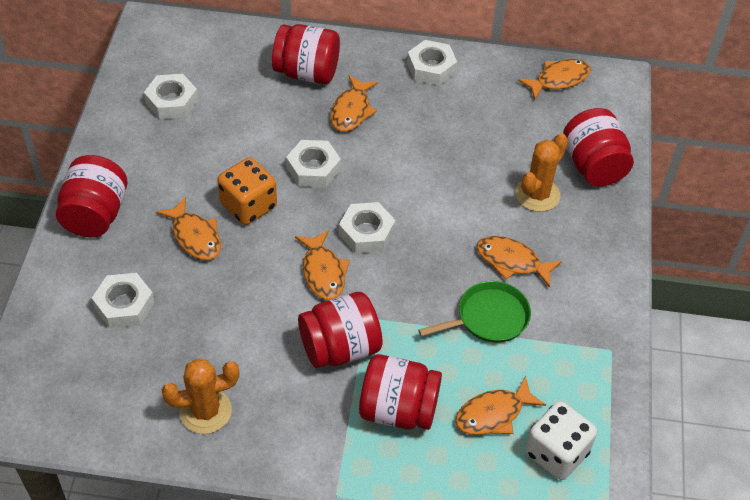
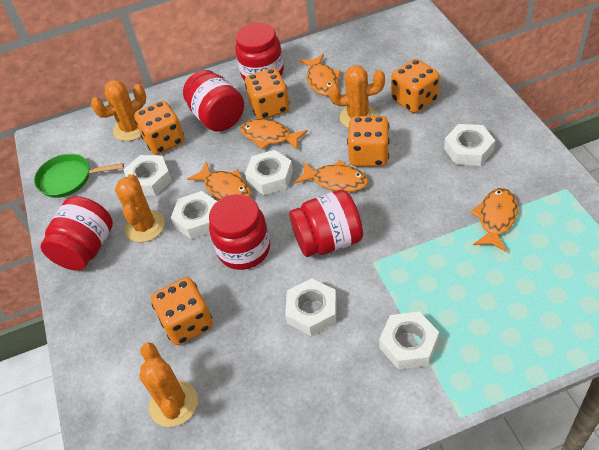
orange cactus: [162,359,240,434] [515,133,568,212] = 2 -> [91,80,146,141] [115,174,165,242] [139,343,198,427] [328,65,385,128] = 4
orange dice: [217,157,277,225] = 1 -> [134,101,184,155] [151,277,213,345] [245,68,290,119] [347,116,390,167] [391,59,440,113] = 5
orange fish: [156,197,221,260] [295,230,350,300] [330,75,378,132] [455,376,546,435] [477,236,562,288] [518,59,591,100] = 6 -> [187,161,251,199] [240,119,308,150] [294,160,368,192] [300,54,341,96] [470,188,518,252] = 5
white dice: [525,401,597,480] = 1 -> none = 0
white nut: [92,273,155,328] [144,74,198,119] [286,140,341,188] [339,202,396,254] [407,40,457,86] = 5 -> [123,155,172,196] [171,191,217,239] [245,150,293,195] [285,278,337,336] [379,312,439,370] [444,124,495,166] = 6

